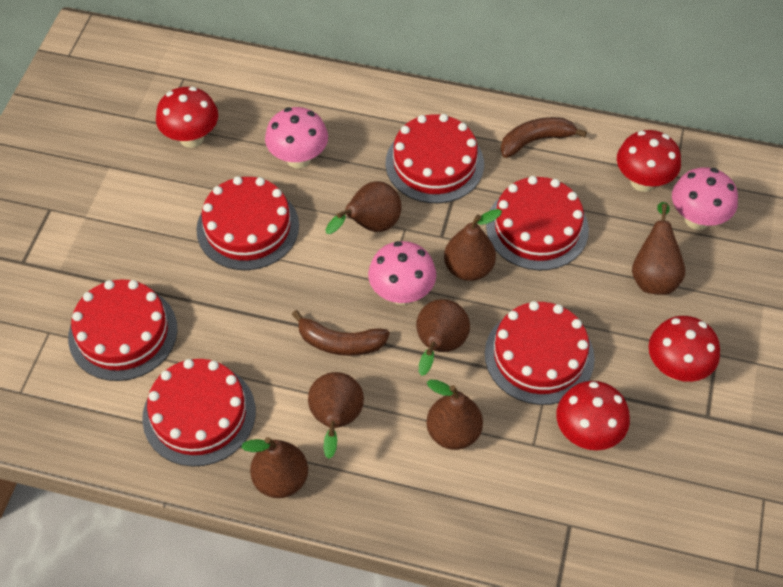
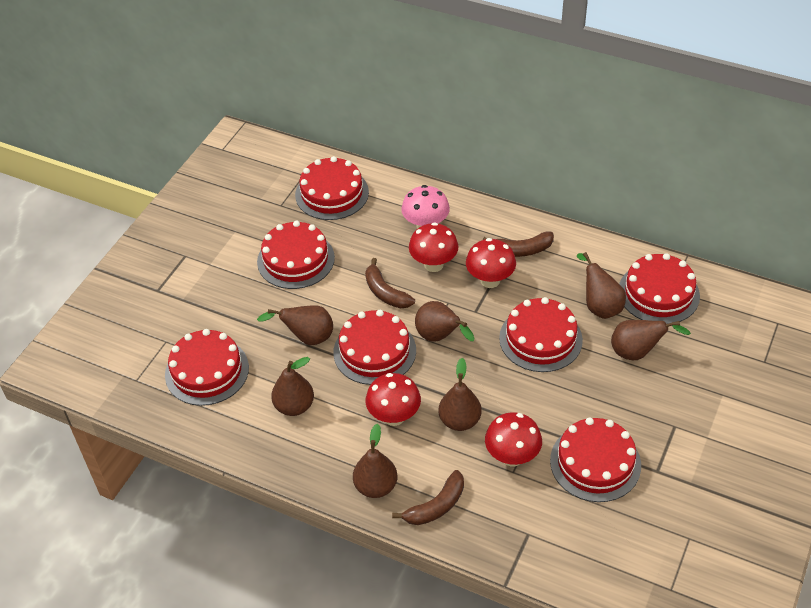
brown banana: [292,310,390,356] [500,117,587,158] = 2 -> [365,258,415,308] [392,470,464,525] [483,232,554,257] = 3
pink mushroom: [265,107,328,169] [368,241,436,305] [672,167,738,230] = 3 -> [401,185,450,229] = 1
red cake: [68,279,177,381] [142,359,256,467] [196,176,299,270] [385,114,484,203] [485,301,595,405] [486,176,589,270] = 6 -> [165,329,249,406] [257,221,335,289] [295,156,369,220] [333,310,416,385] [499,297,583,372] [550,417,641,502] [619,253,700,324] = 7

